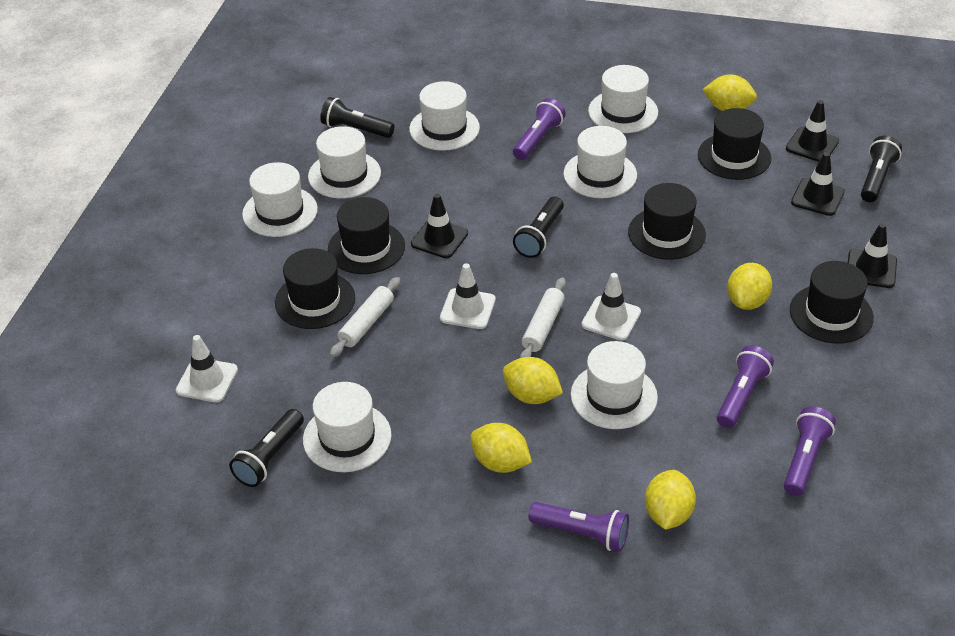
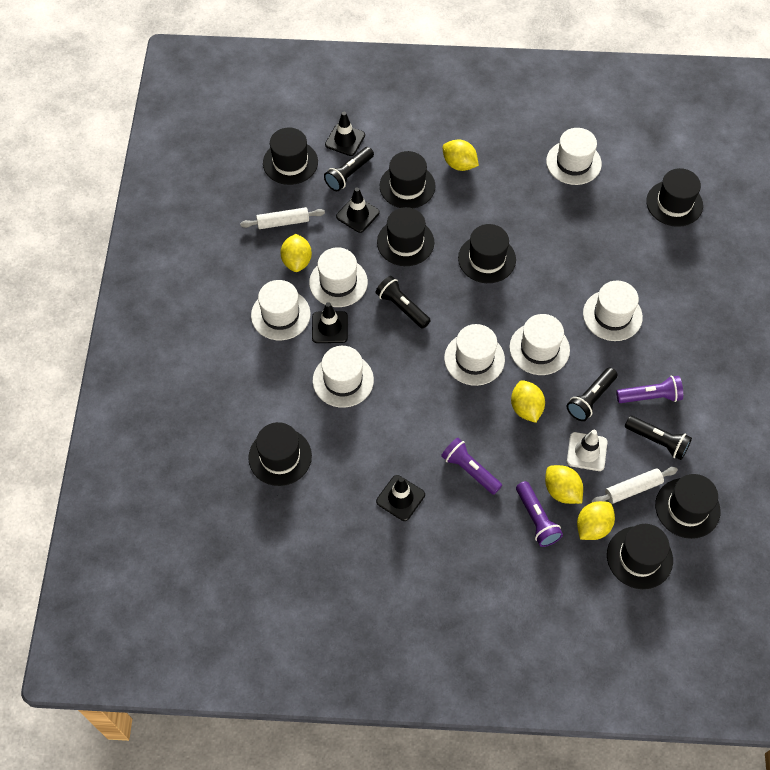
black hat: [275,248,355,329] [328,197,405,274] [628,183,706,260] [698,108,771,180] [790,261,874,343] = 5 -> [248,422,312,486] [263,128,318,185] [377,207,434,266] [380,151,436,208] [458,224,516,283] [607,524,673,589] [646,168,703,227] [655,474,720,539] = 8
purple flashlight: [513,98,566,160] [529,502,629,552] [717,346,774,428] [784,406,836,496] = 4 -> [441,438,502,495] [516,481,563,547] [616,376,683,403] = 3
white traffic cone: [176,335,238,402] [440,263,496,329] [581,273,641,341] = 3 -> [567,430,607,471] = 1

